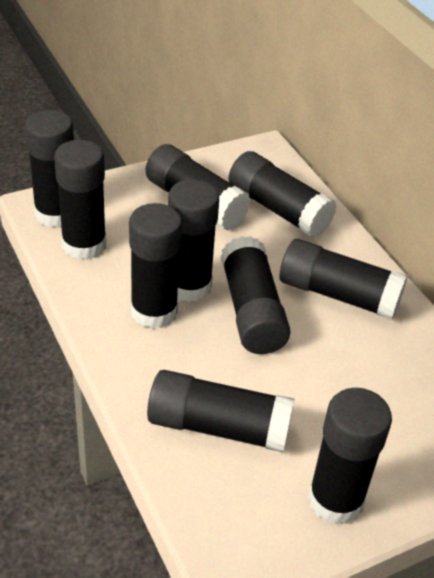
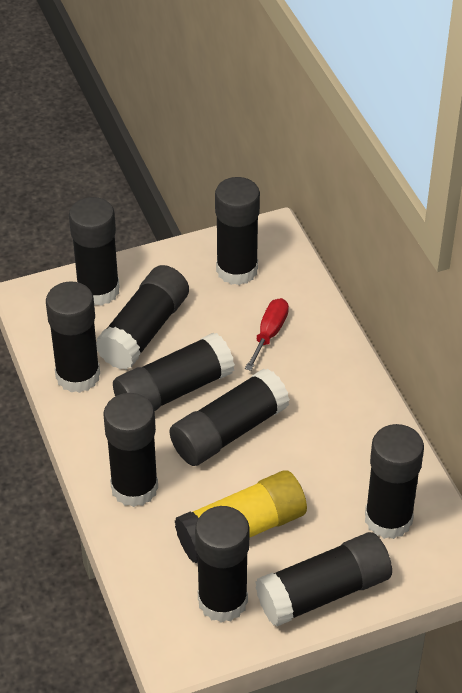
red screwdriver: none = 0 -> [245,298,289,371] = 1
yellow glue stick: none = 0 -> [175,470,307,563] = 1

